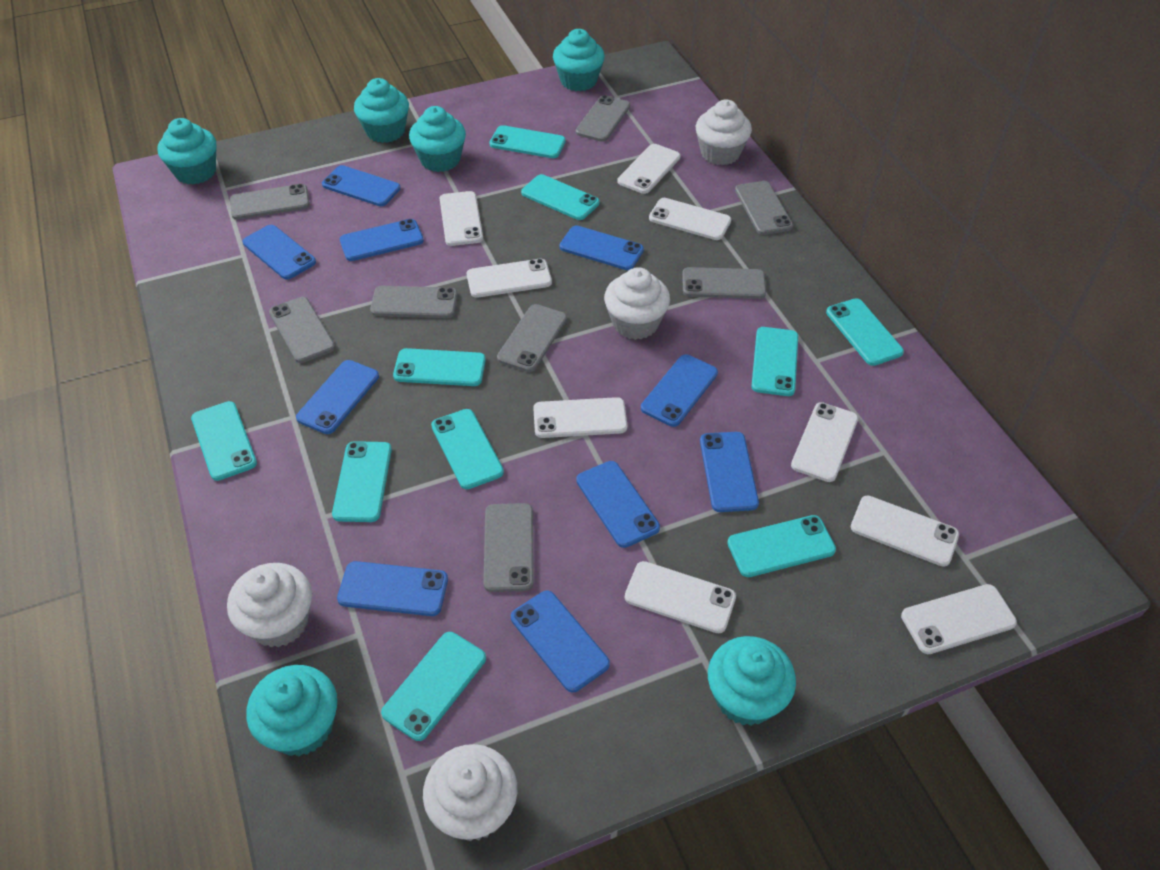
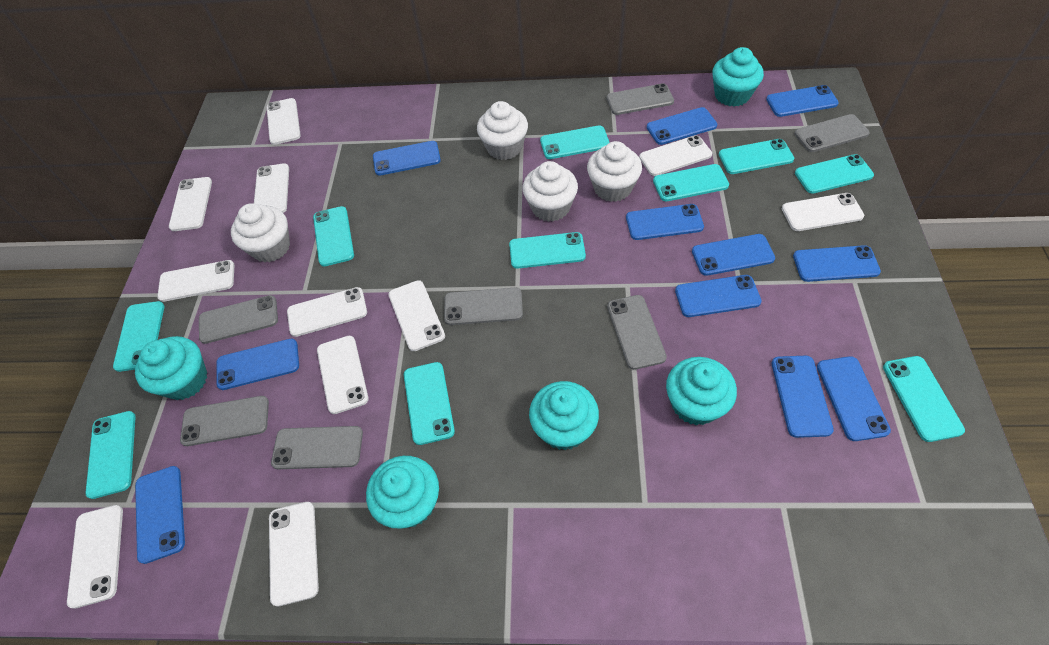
blue phone: [243,225,316,279] [296,360,379,434] [322,165,401,206] [337,561,448,616] [340,219,424,261] [511,591,610,692] [560,225,644,270] [576,461,660,548] [641,354,718,427] [700,432,759,512] = 10 -> [135,466,185,564] [216,339,299,390] [373,141,441,176] [626,204,704,240] [647,107,717,145] [675,275,762,317] [692,234,775,276] [766,85,839,117] [772,356,834,438] [793,245,881,282] [817,356,891,441] = 11
grey phone: [230,184,310,220] [269,297,335,363] [370,286,458,318] [483,503,534,592] [497,304,567,372] [576,95,630,142] [682,267,766,299] [735,181,793,235] = 8 -> [180,396,269,446] [199,295,278,344] [271,426,363,469] [444,288,523,325] [607,83,674,115] [607,295,667,370] [795,114,870,152] = 7
turquoise cupcake: [158,118,216,184] [246,665,337,756] [354,78,409,143] [409,106,466,172] [553,29,605,91] [708,636,796,726] = 6 -> [135,336,207,400] [366,456,439,529] [529,381,599,450] [666,357,737,426] [712,47,764,107] = 5
white phone: [440,191,483,246] [467,259,552,298] [533,397,627,438] [617,144,681,194] [625,561,736,633] [649,198,731,240] [791,402,858,482] [851,495,959,567] [901,584,1017,654] = 9 -> [67,505,123,609] [157,260,235,302] [169,177,212,231] [254,163,289,213] [267,98,301,145] [269,502,319,607] [287,287,367,337] [317,336,369,414] [388,280,445,351] [639,135,712,176] [782,193,864,231] = 11

